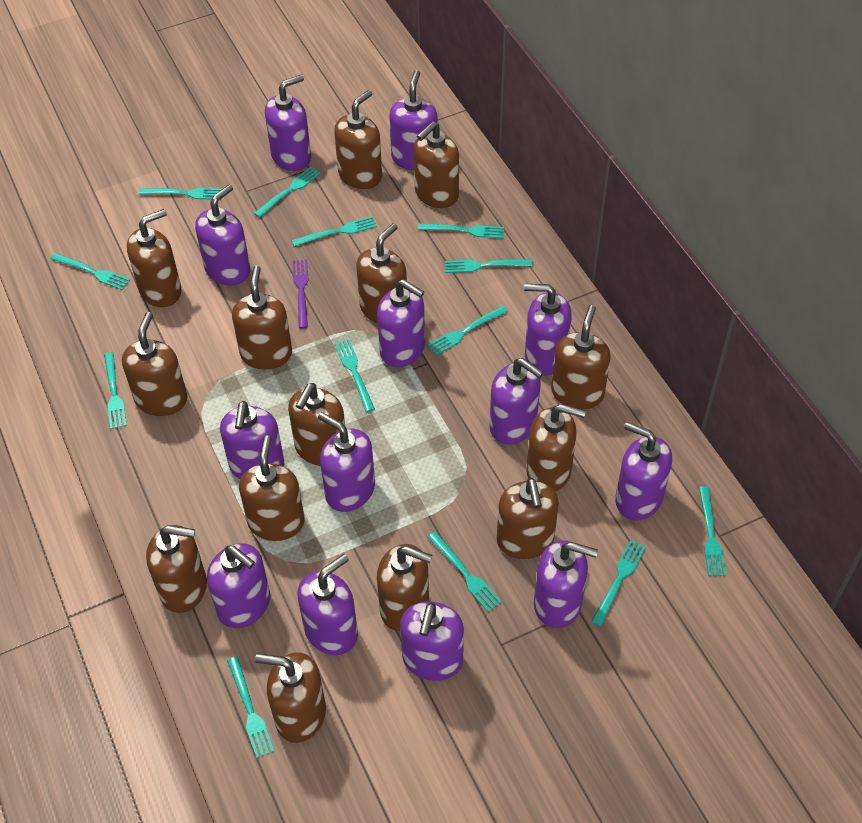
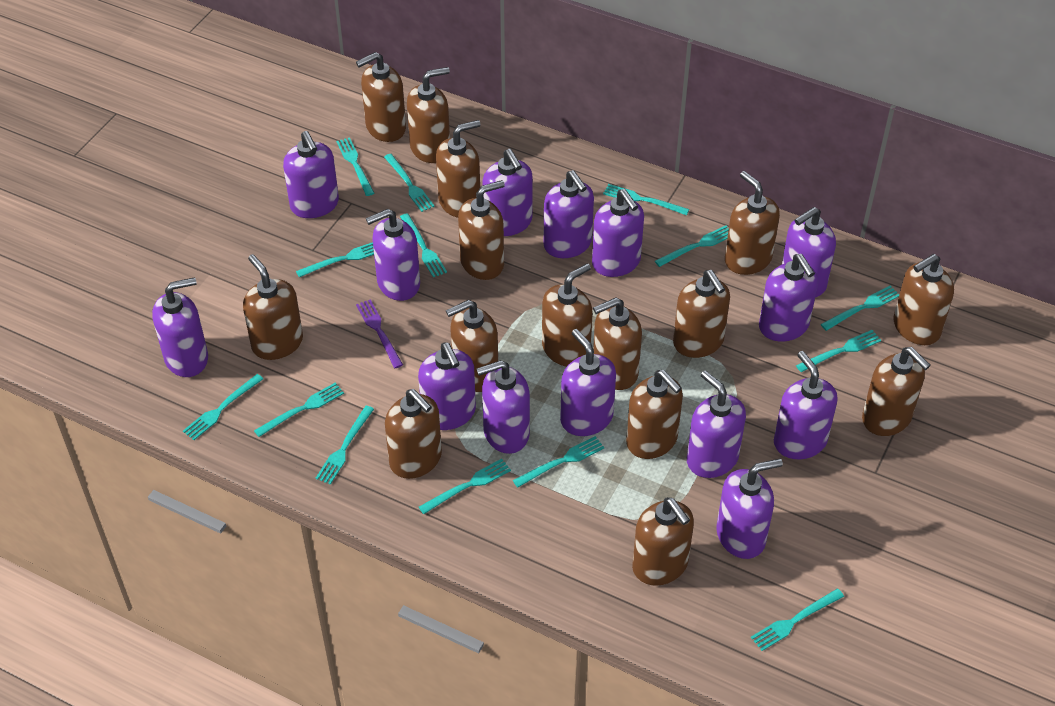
brown soap dispenser: [122,312,188,416] [127,209,182,307] [146,525,207,613] [232,266,292,370] [239,435,305,541] [255,652,326,743] [288,383,345,466] [334,90,382,189] [356,223,407,324] [377,544,432,632] [414,121,459,208] [497,478,559,559] [526,404,586,492] [551,305,611,409] = 14 -> [243,254,303,360] [356,52,406,142] [385,389,442,479] [407,67,450,163] [436,120,481,218] [446,300,498,392] [458,180,505,280] [542,263,593,367] [593,298,642,390] [626,370,683,459] [632,497,694,586] [673,270,730,358] [725,171,780,275] [862,347,931,436] [893,254,954,345] = 15
purple soap dispenser: [195,184,250,285] [207,543,270,628] [220,401,284,479] [265,75,311,171] [297,554,358,655] [318,412,375,512] [377,279,425,367] [389,70,438,170] [400,601,464,681] [490,358,544,445] [524,284,572,375] [534,540,598,629] [615,422,672,521] = 13 -> [152,277,208,377] [283,131,339,218] [366,209,420,301] [418,343,476,430] [476,360,530,454] [482,149,533,236] [543,170,594,258] [560,329,616,436] [592,189,644,277] [687,370,746,478] [716,458,783,559] [759,254,818,342] [774,351,838,459] [782,207,836,297] = 14
turquoise fork: [51,253,130,290] [104,352,127,429] [138,188,222,200] [227,656,274,758] [254,167,321,218] [292,216,377,246] [335,339,375,412] [418,223,504,239] [428,306,508,355] [428,532,502,612] [445,259,533,273] [591,540,646,627] [699,486,726,576] = 13 -> [183,374,263,440] [254,383,344,437] [296,242,374,277] [316,406,374,485] [336,137,374,196] [384,154,435,212] [400,213,447,277] [419,459,511,514] [513,436,604,488] [603,184,689,215] [655,226,729,267] [751,589,844,651] [796,330,881,372] [821,286,899,331] = 14

